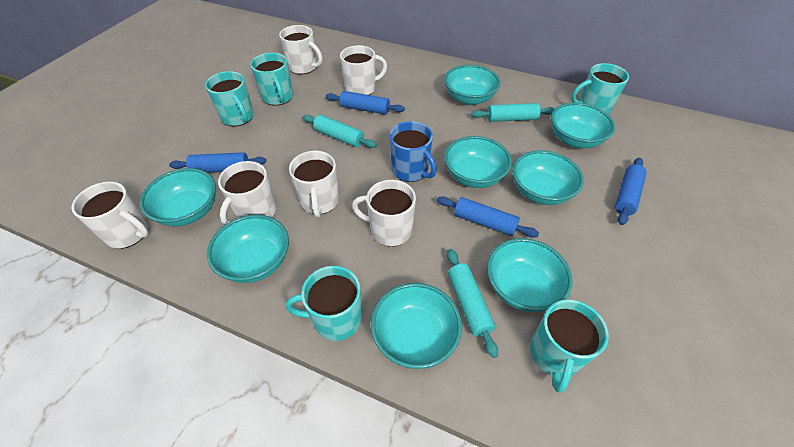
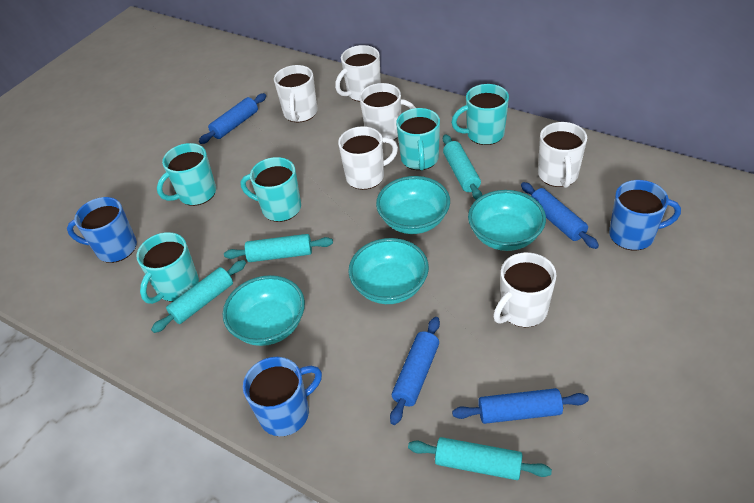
blue mug: [389,121,437,182] = 1 -> [67,197,137,263] [243,357,322,436] [609,180,681,251] = 3
turquoise bowl: [140,168,216,226] [207,215,289,283] [371,283,462,369] [444,65,500,105] [444,136,512,188] [487,238,573,312] [512,150,584,205] [551,102,615,148] = 8 -> [223,275,305,346] [348,238,429,304] [376,176,450,234] [468,190,546,251] = 4
turquoise rolling pin: [303,115,377,148] [447,249,498,358] [472,103,554,122] = 3 -> [151,260,246,333] [224,234,333,262] [408,437,552,480] [443,134,482,200] = 4

